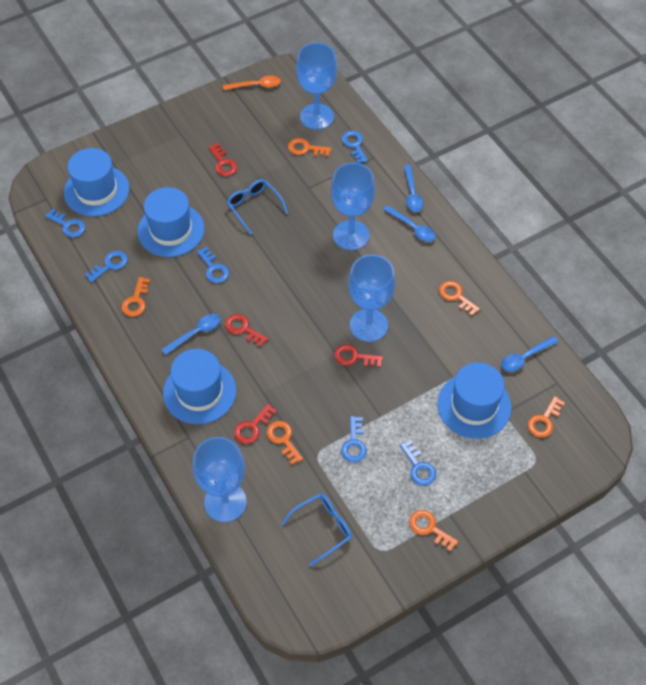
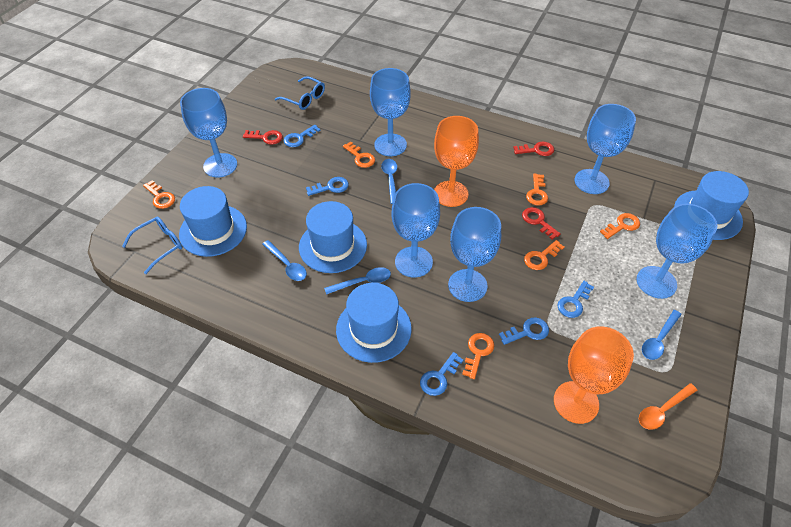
blue goblet: [192,437,247,522] [296,43,337,130] [330,163,375,250] [348,254,396,342] = 4 -> [180,88,237,178] [370,68,411,156] [392,183,440,278] [448,207,501,302] [575,104,636,194] [637,204,717,299] = 6
blue key: [45,209,85,238] [85,250,128,283] [197,247,229,283] [341,416,367,462] [342,131,368,163] [400,440,436,486] = 6 -> [284,125,321,147] [306,177,349,196] [420,352,464,396] [499,317,549,345] [558,281,594,318] = 5
orange goblet: none = 0 -> [434,116,479,207] [554,326,634,424] = 2
red key: [209,143,237,176] [225,314,268,347] [234,404,277,444] [334,344,383,367] = 4 -> [243,130,283,145] [513,142,554,156] [522,207,561,240] = 3

